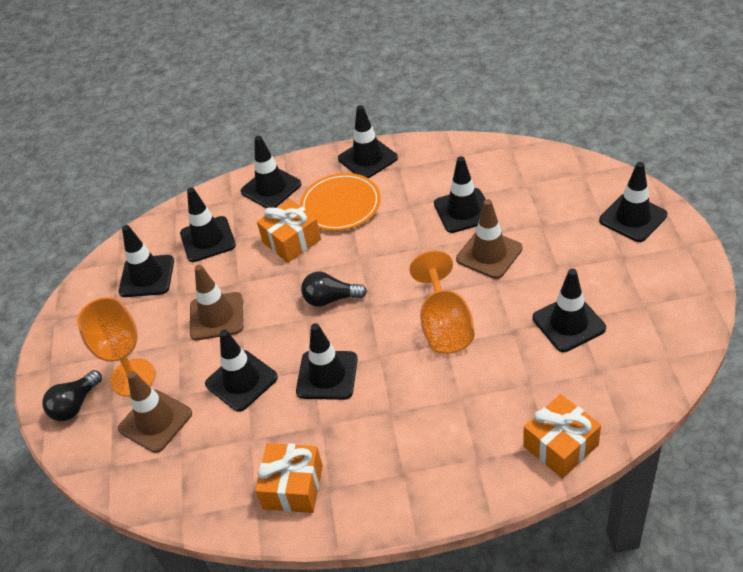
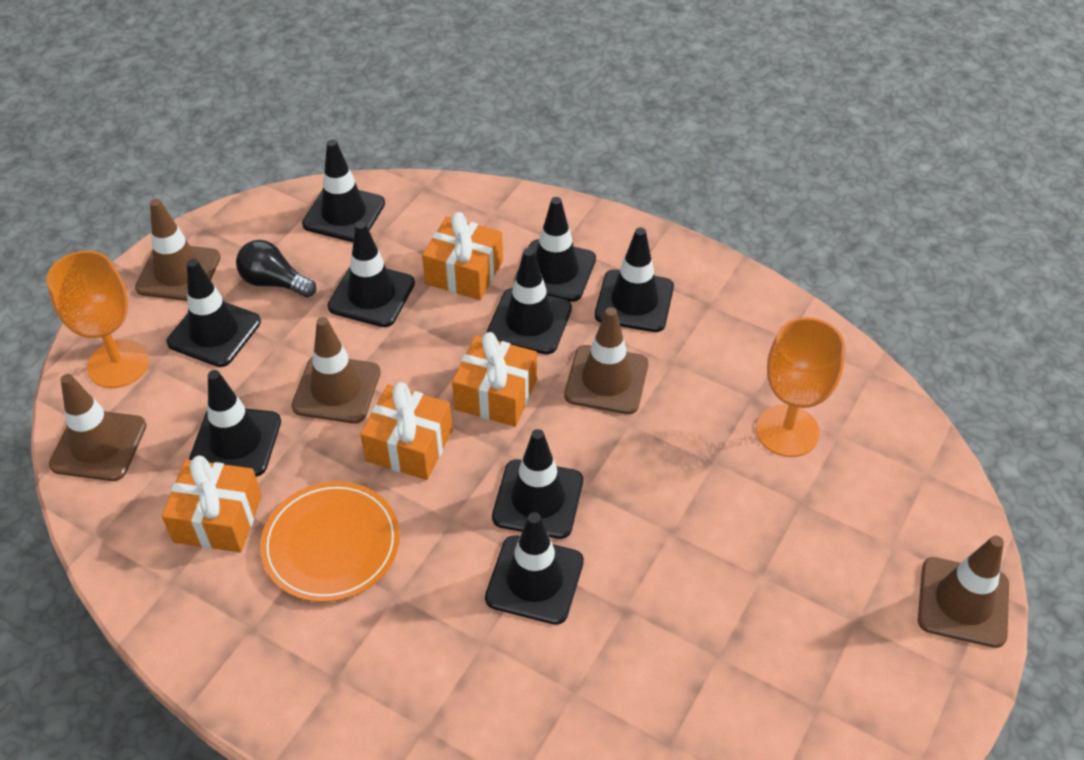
black light bulb: [42,370,102,421] [301,272,367,307] = 2 -> [236,240,317,298] = 1
brown traffic cone: [118,371,192,453] [190,265,243,340] [456,199,523,279] = 3 -> [49,374,146,481] [135,199,221,301] [291,317,380,424] [564,307,648,414] [918,535,1009,648] = 5
orange gift: [255,443,323,513] [257,199,321,263] [523,394,601,478] = 3 -> [162,455,262,552] [360,382,453,480] [422,212,503,300] [452,332,537,427] = 4

